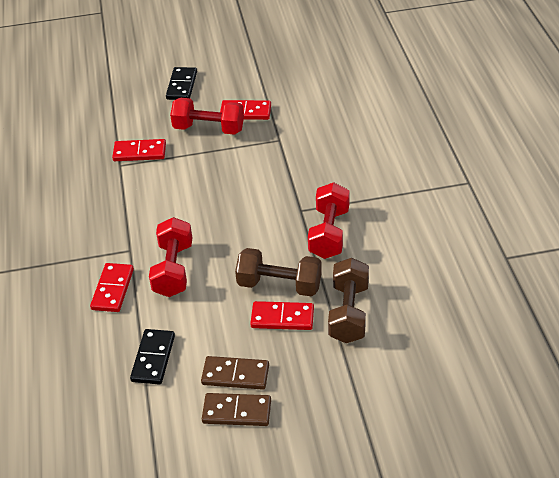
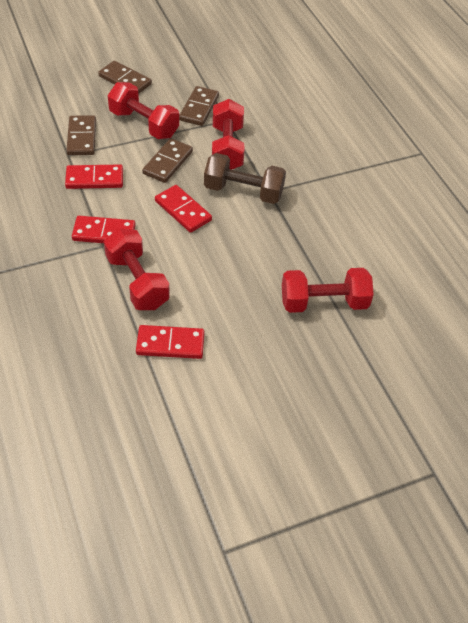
black domino: [130,329,175,385] [166,67,197,100] = 2 -> none = 0
brown domino: [201,356,269,390] [202,393,271,426] = 2 -> [66,115,96,155] [98,61,152,94] [142,138,193,183] [179,86,219,126] = 4
brown dumbbell: [235,248,322,297] [328,258,369,343] = 2 -> [204,153,286,204] = 1
red dumbbell: [149,217,192,297] [170,98,244,135] [308,182,349,259] = 3 -> [104,228,170,310] [108,82,179,139] [212,99,244,170] [282,268,374,313] = 4

